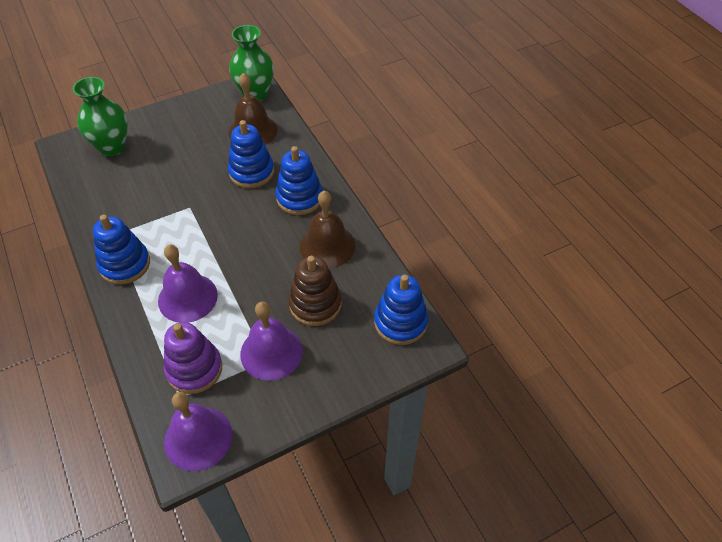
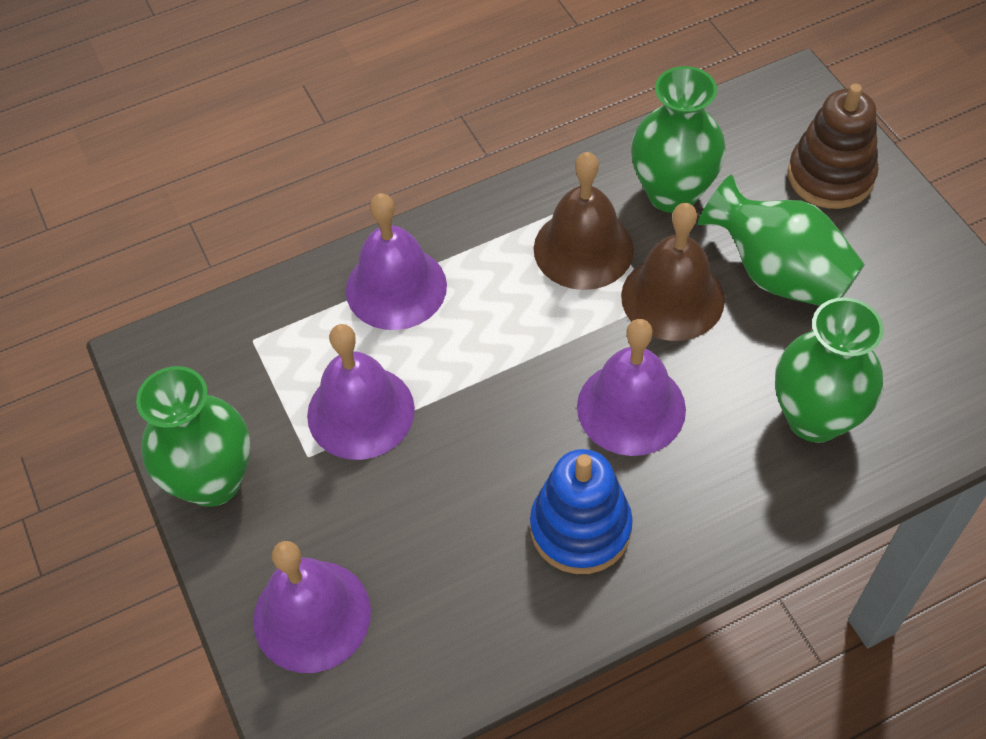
blue stacking toy: [93,215,150,285] [228,120,274,188] [276,146,323,215] [374,274,428,345] = 4 -> [530,449,633,574] = 1
green vase: [73,77,128,156] [229,25,274,101] = 2 -> [136,366,251,507] [631,66,726,213] [698,174,865,306] [775,297,884,443] = 4
purple bell: [158,245,218,323] [164,392,232,471] [240,301,303,381] = 3 -> [253,541,371,673] [307,324,415,460] [346,193,447,330] [577,319,686,456] = 4
purple stacking toy: [164,322,222,394] = 1 -> none = 0

